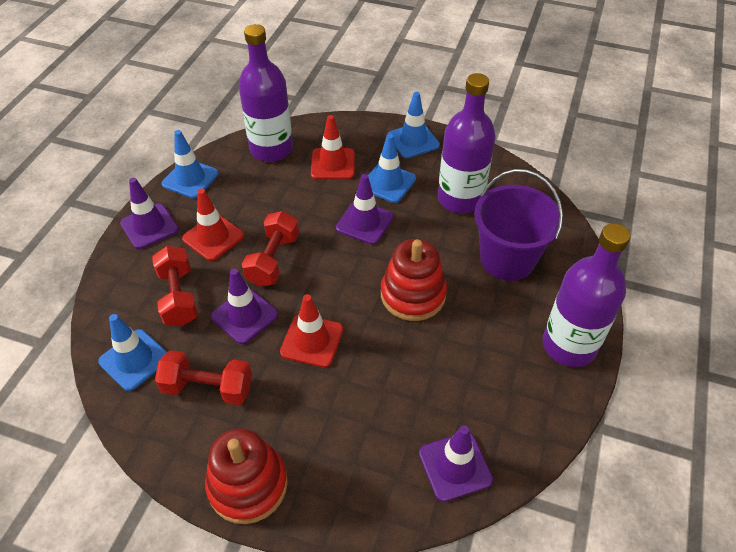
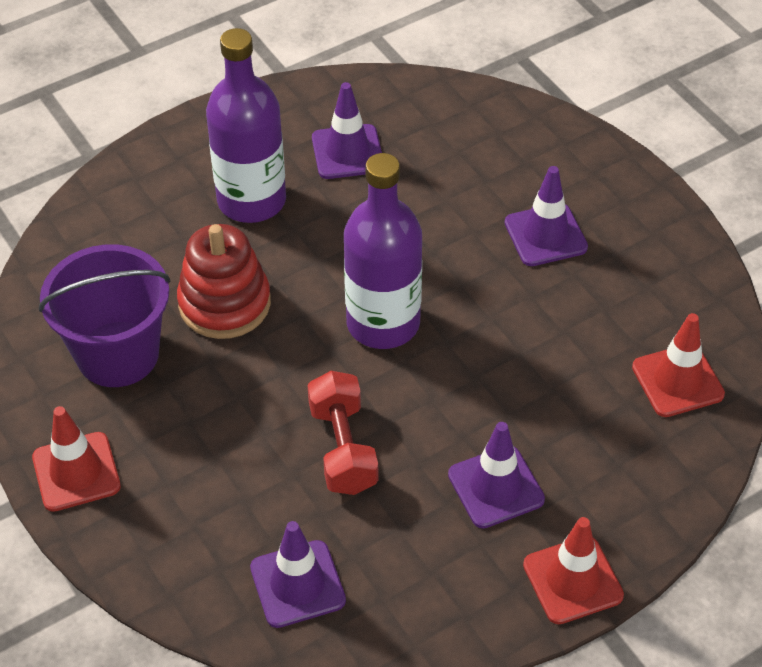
blue traffic cone: [98,314,167,391] [162,130,219,199] [368,134,416,203] [388,92,440,158] = 4 -> none = 0
purple bottle: [239,24,293,162] [438,73,496,214] [543,223,631,367] = 3 -> [206,28,286,223] [344,153,422,349] = 2
red dumbbell: [152,246,198,326] [155,350,252,405] [242,211,299,287] = 3 -> [308,371,378,495] = 1
red stacking toy: [205,428,288,524] [381,239,447,321] = 2 -> [177,224,271,339] = 1

